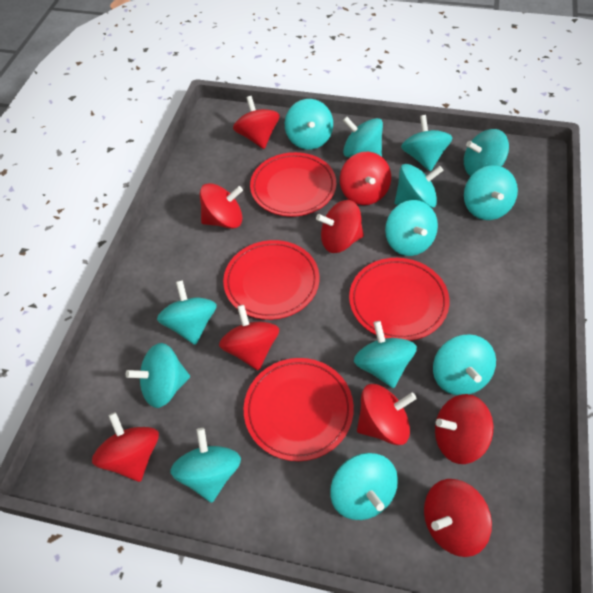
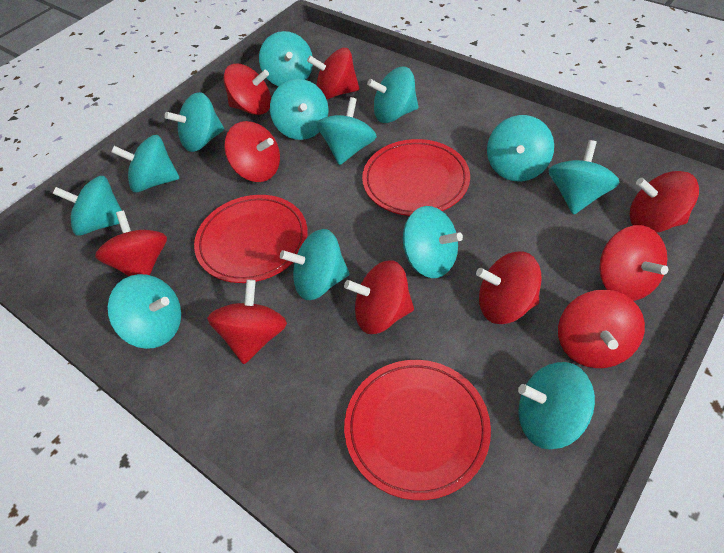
red plate: [223,240,319,320] [244,358,354,461] [250,152,336,217] [349,258,449,341] = 4 -> [194,195,308,283] [344,360,491,500] [362,139,470,216] = 3
red spinning top: [92,412,159,482] [200,183,243,229] [219,305,279,371] [233,96,280,149] [316,200,364,253] [340,152,391,205] [357,384,417,445] [424,479,492,557] [435,394,493,464] = 9 -> [95,210,167,276] [207,279,287,364] [223,64,271,115] [224,121,280,182] [307,48,359,100] [344,260,414,334] [476,252,542,324] [558,289,645,368] [599,225,668,301] [629,171,699,233] = 10

